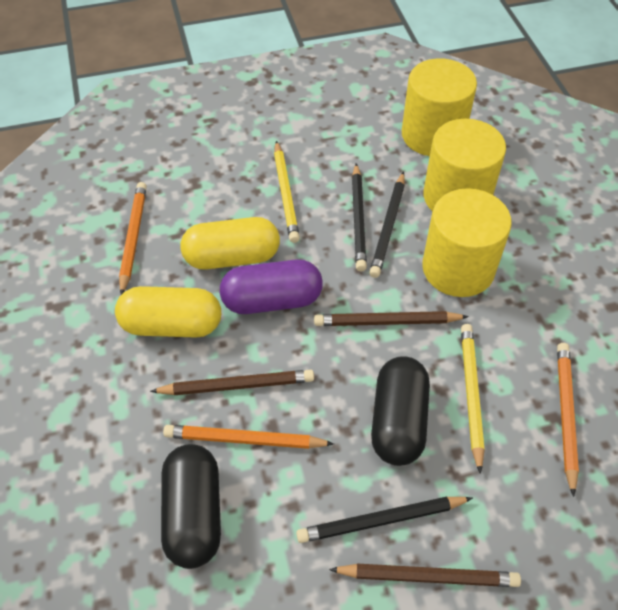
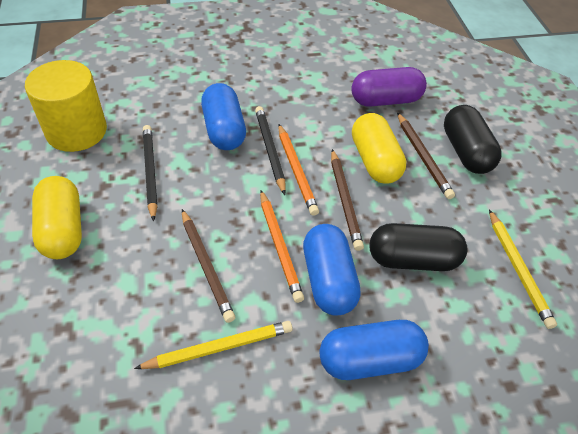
black pencil: [296,497,473,543] [352,163,367,271] [369,172,405,278] = 3 -> [143,125,158,222] [255,106,286,195] = 2
blue capsule: none = 0 -> [201,83,246,150] [303,224,361,316] [320,320,429,380] = 3
orange pencil: [119,182,147,295] [163,425,334,449] [557,343,579,497] = 3 -> [260,190,304,303] [278,124,319,216] = 2
yellow cylinder: [402,59,477,156] [422,188,512,297] [424,119,506,211] = 3 -> [25,60,107,152] = 1

